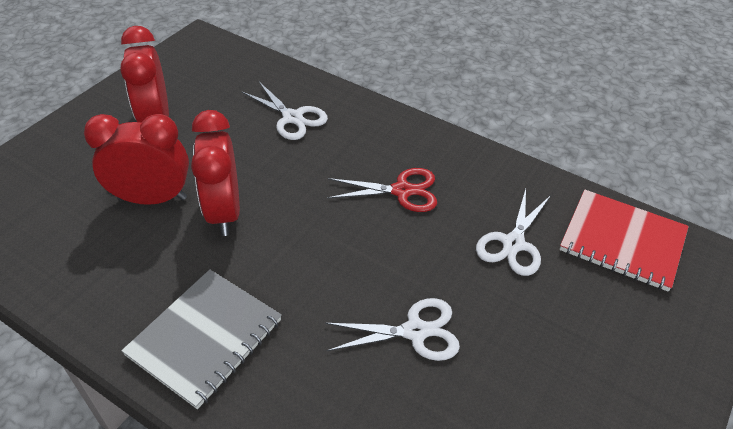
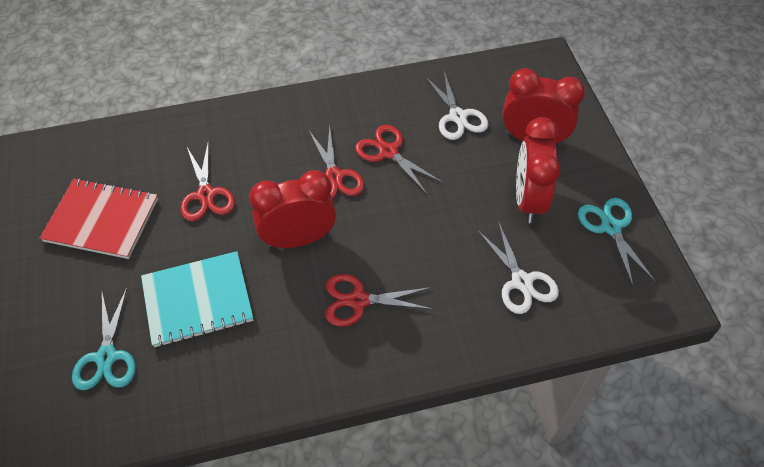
grey notebook: [121,269,282,409] = 1 -> none = 0
red scissors: [327,168,437,212] = 1 -> [180,144,235,221] [309,125,364,199] [325,274,432,327] [355,125,443,194] = 4
turquoise notebook: none = 0 -> [141,251,253,347] = 1
turquoise scissors: none = 0 -> [72,288,136,390] [578,198,655,286] = 2
white scissors: [241,82,328,140] [325,298,460,361] [476,189,551,276] = 3 -> [425,72,488,140] [477,221,559,314] = 2

